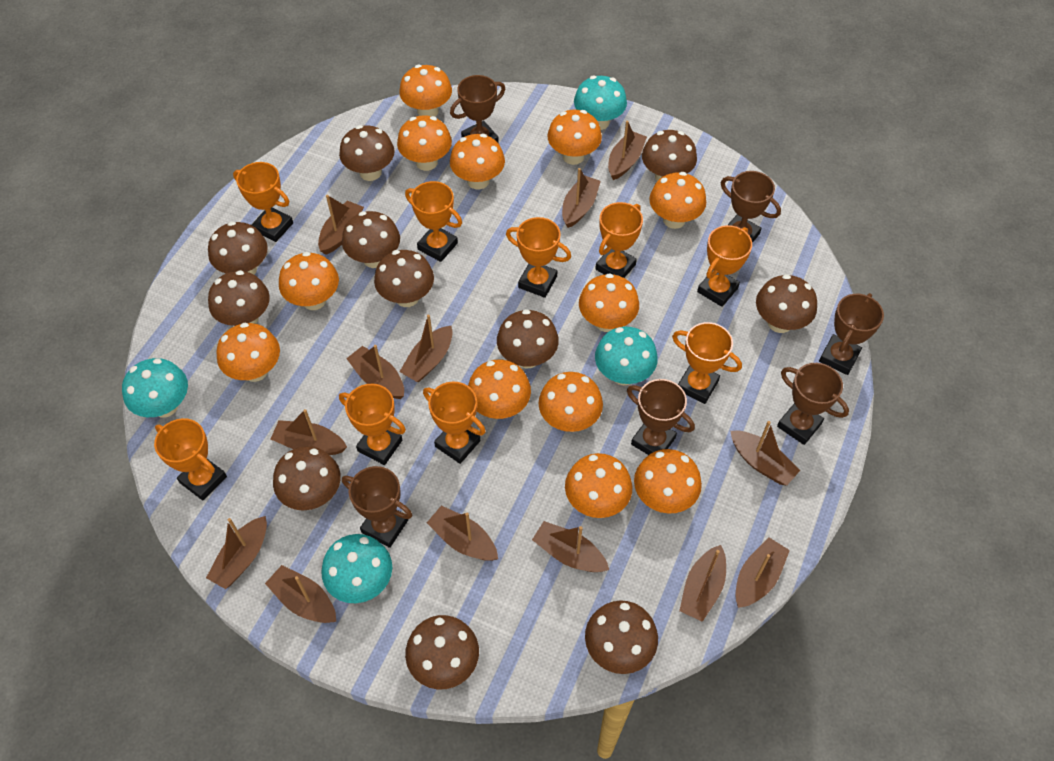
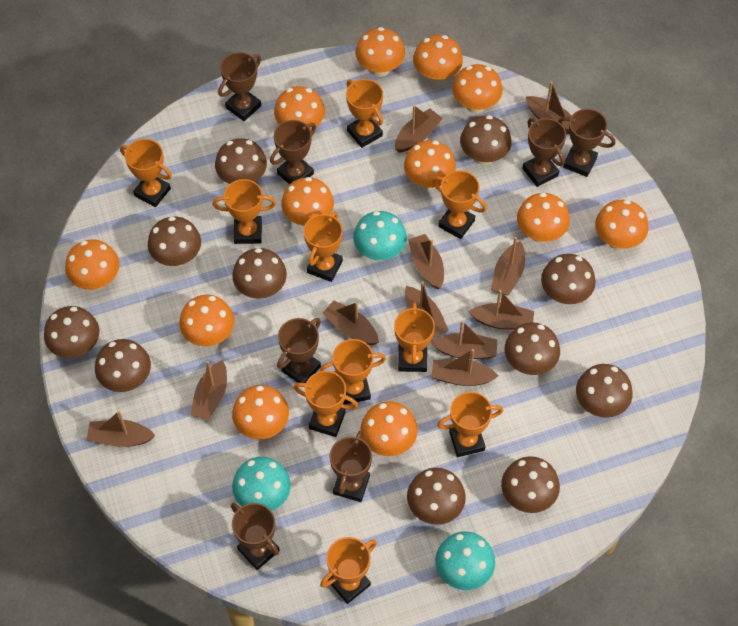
brown boat: [206,516,267,589] [265,565,336,623] [271,409,347,455] [318,195,364,255] [346,345,404,399] [399,315,453,382] [427,505,498,561] [532,521,609,572] [562,168,601,228] [608,121,647,180] [679,545,726,622] [730,421,800,486] [735,537,790,608] = 13 -> [86,411,156,447] [190,360,227,420] [322,300,379,345] [395,105,443,153] [405,281,449,339] [408,234,444,289] [431,320,497,359] [431,349,498,386] [468,290,534,330] [491,237,525,295] [526,81,572,135] = 11
brown trophy: [342,466,412,548] [450,75,505,143] [627,379,695,455] [721,171,781,243] [777,363,849,445] [819,293,884,375] = 6 -> [218,52,261,121] [231,503,280,570] [270,120,316,185] [277,318,321,383] [330,431,372,502] [522,118,566,187] [558,109,616,177] = 7
orange trophy: [154,418,227,501] [233,162,293,242] [339,384,406,465] [405,181,462,262] [423,382,486,464] [506,217,571,298] [595,202,643,278] [672,322,742,404] [697,225,752,307] = 9 -> [120,139,172,207] [213,179,276,244] [294,371,358,437] [303,212,343,282] [320,339,386,405] [320,537,377,604] [346,79,383,148] [394,302,435,372] [432,170,487,239] [437,392,503,457] = 10
turquoise mushroom: [122,358,188,418] [321,534,392,603] [574,76,627,130] [595,327,658,385] = 4 -> [232,457,291,511] [353,211,407,261] [435,531,495,590] = 3

